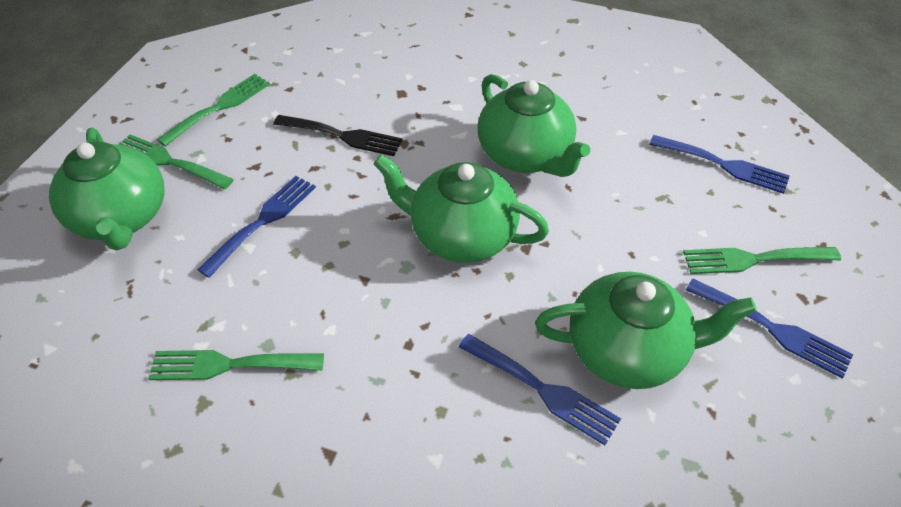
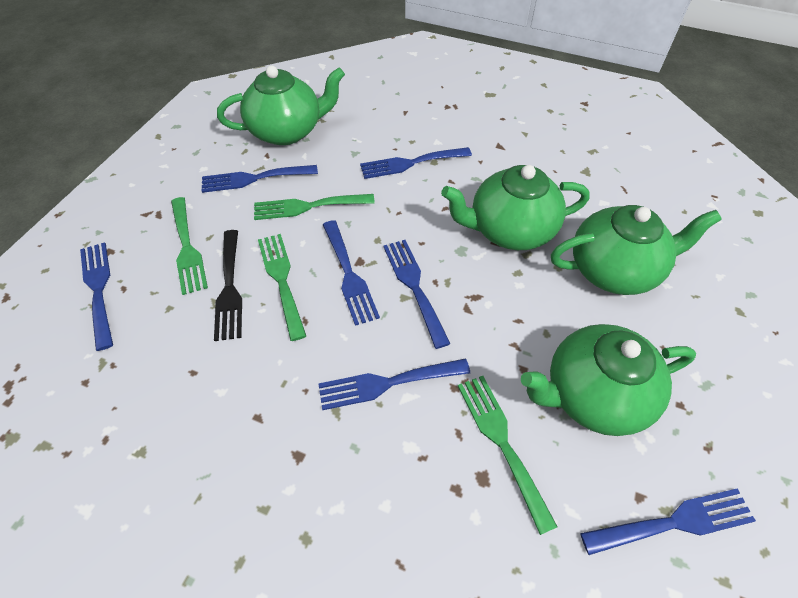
blue fork: [197,176,316,278] [459,334,621,445] [649,135,790,194] [686,278,853,379] = 4 -> [80,242,113,351] [202,165,318,193] [318,359,470,410] [323,220,380,326] [360,147,472,179] [383,240,451,349] [580,489,756,555] = 7

